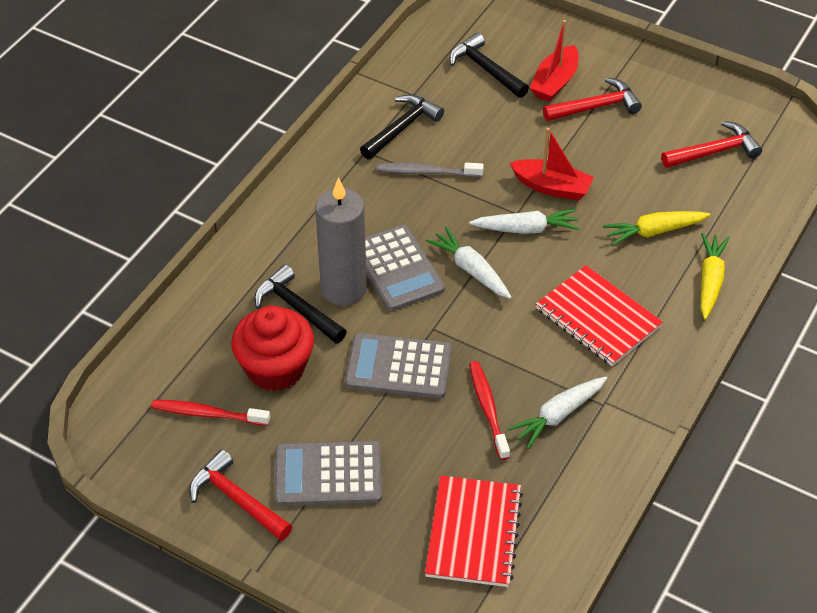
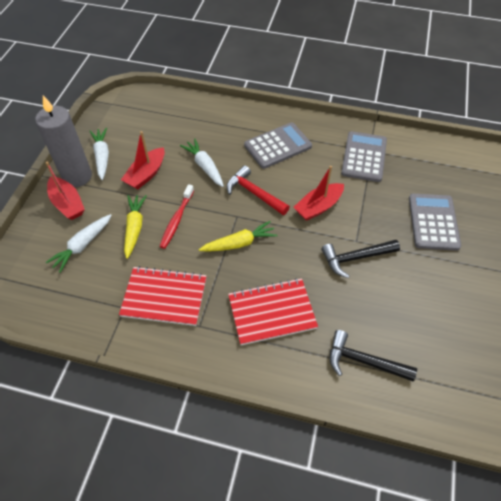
black hammer: [254,265,347,344] [360,94,444,159] [449,33,529,98] = 3 -> [321,240,400,278] [330,330,417,381] = 2
grey toothbrush: [377,163,484,177] = 1 -> none = 0
red boat: [510,128,594,201] [530,20,578,102] = 2 -> [46,161,85,220] [121,131,165,190] [294,166,344,221] = 3
red cupcake: [231,306,314,391] = 1 -> none = 0
red hammer: [189,450,293,541] [543,78,642,121] [661,121,762,168] = 3 -> [227,165,290,215] = 1
red toothbrush: [151,400,270,426] [469,361,510,460] = 2 -> [159,184,194,249] = 1

